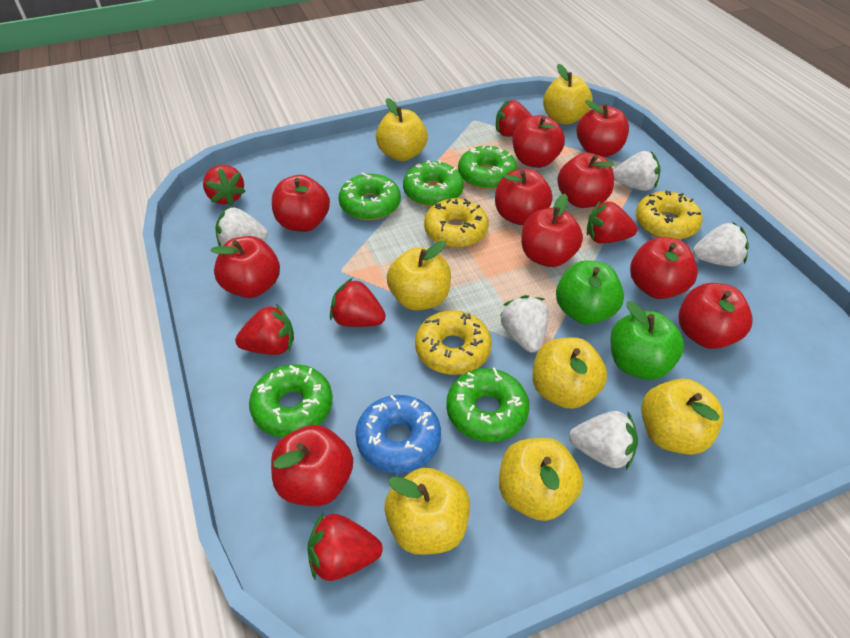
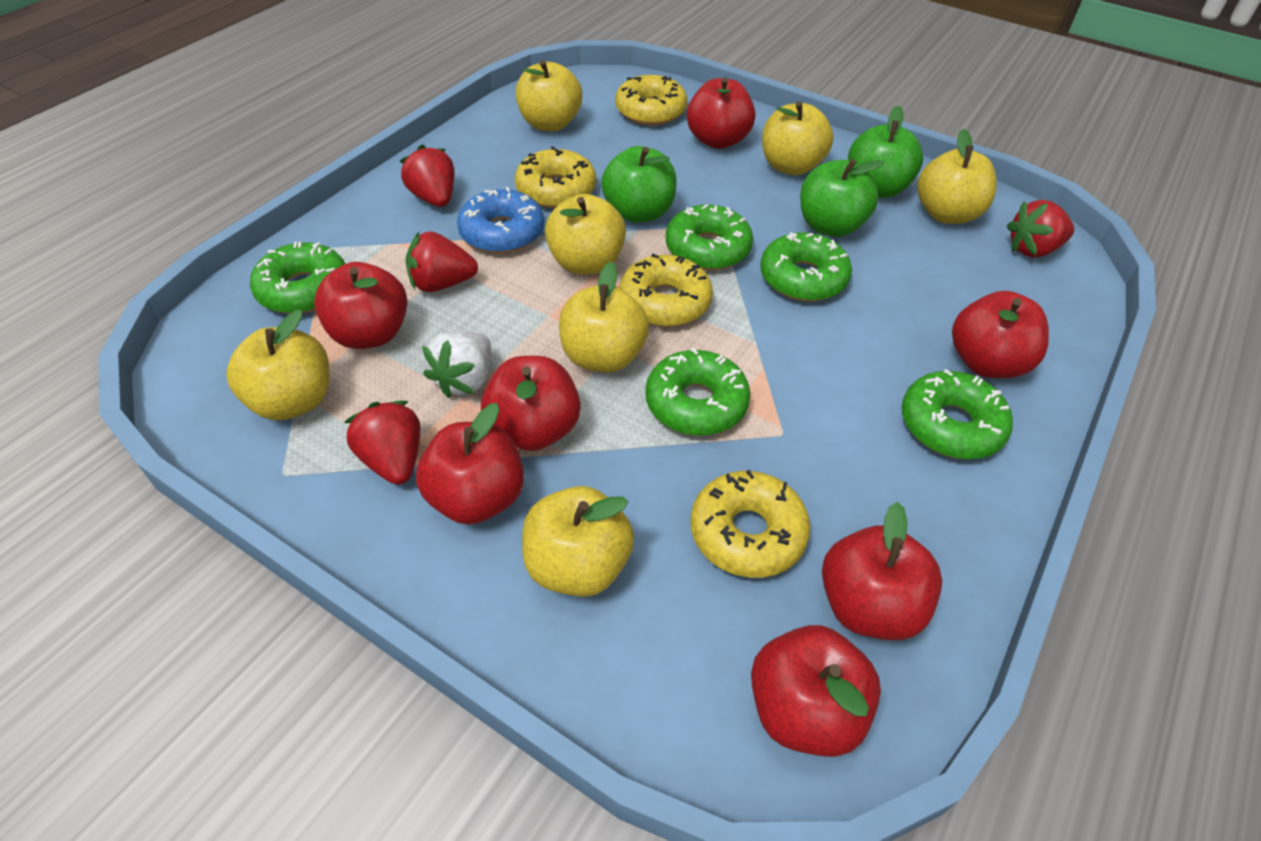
green apple: [556,260,624,324] [610,301,684,380] = 2 -> [601,146,677,223] [800,159,884,237] [848,106,923,198] = 3
red apple: [210,236,280,298] [271,425,353,506] [272,175,330,232] [495,169,553,225] [512,115,565,168] [521,194,583,267] [557,153,614,208] [577,100,629,157] [630,237,698,299] [678,283,753,349] = 10 -> [314,262,407,349] [416,403,524,524] [481,356,581,451] [687,77,755,149] [751,625,881,757] [822,502,942,640] [952,291,1049,378] = 7
red strawberry: [203,165,246,206] [235,304,294,355] [307,513,382,581] [330,278,386,327] [496,100,532,137] [587,200,637,244] = 6 -> [344,401,420,485] [400,144,455,207] [405,231,478,292] [1007,200,1074,257] = 4
white strawberry: [215,208,268,246] [500,295,549,352] [569,411,638,470] [613,151,661,191] [693,222,749,266] = 5 -> [422,330,491,398] = 1
yellow donut: [415,310,492,375] [424,198,489,248] [636,191,703,240] = 3 -> [515,146,596,208] [615,75,687,125] [619,253,713,327] [690,470,810,578] = 4

